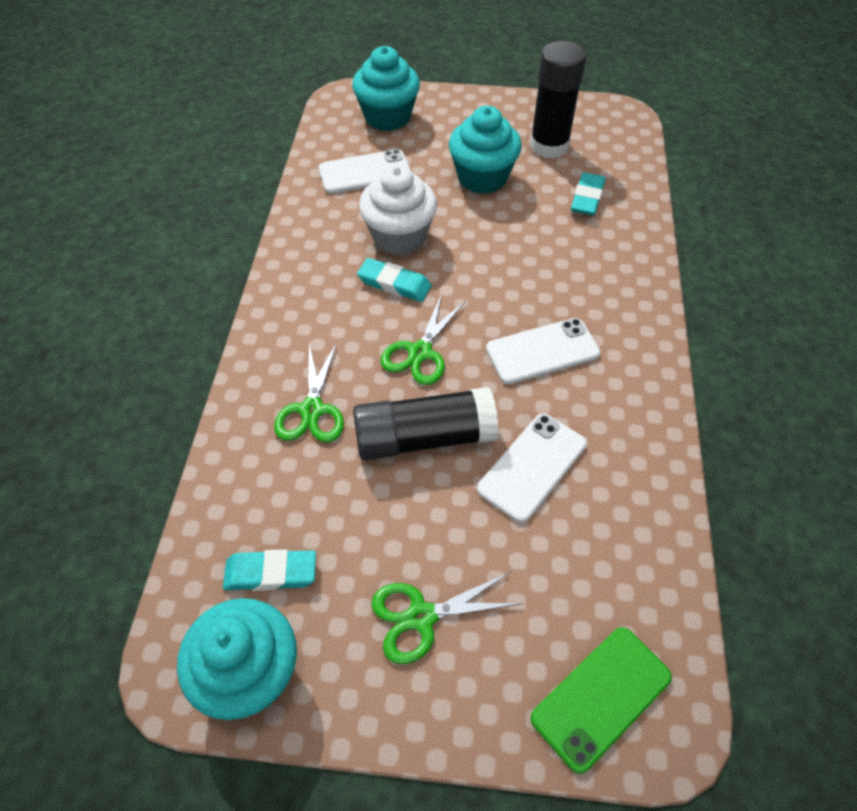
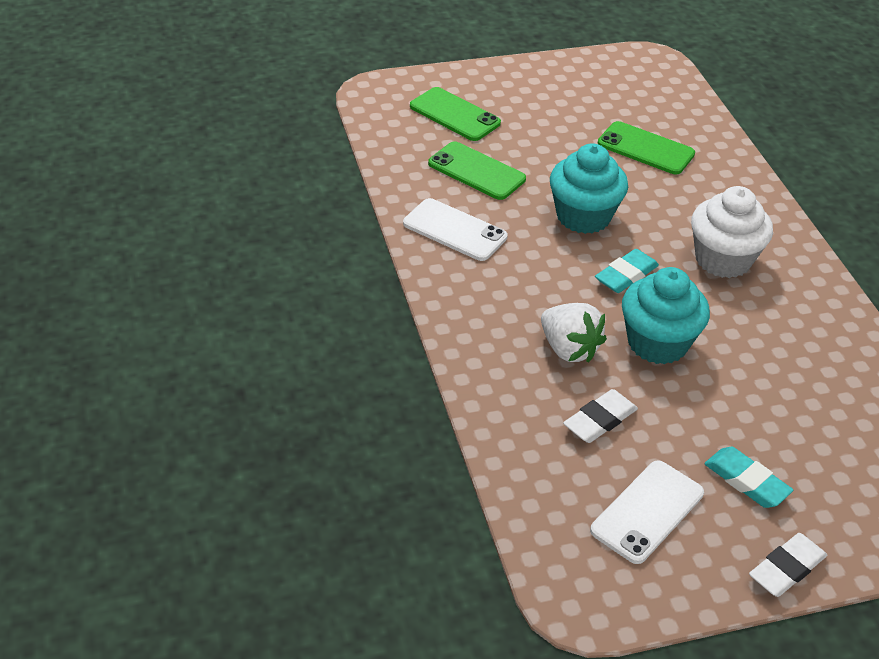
black glue stick: [353,387,498,460] [530,41,586,158] = 2 -> none = 0
green phone: [531,627,672,774] = 1 -> [410,87,501,141] [428,141,526,200] [598,121,695,174] = 3
green scissors: [274,342,344,442] [371,572,523,664] [380,293,466,385] = 3 -> none = 0
turquoise cupcake: [177,598,297,720] [352,46,420,131] [449,106,522,194] = 3 -> [550,143,628,234] [622,267,710,364] = 2
turquoise eraser: [223,549,316,591] [357,258,432,302] [571,172,605,216] = 3 -> [595,249,659,293] [704,447,793,508] = 2
white eraser: none = 0 -> [563,389,638,443] [749,533,827,597] = 2
white phone: [319,149,410,194] [477,413,587,523] [486,318,600,384] = 3 -> [403,198,508,261] [590,460,704,564] = 2
white strawberry: none = 0 -> [541,303,607,363] = 1

